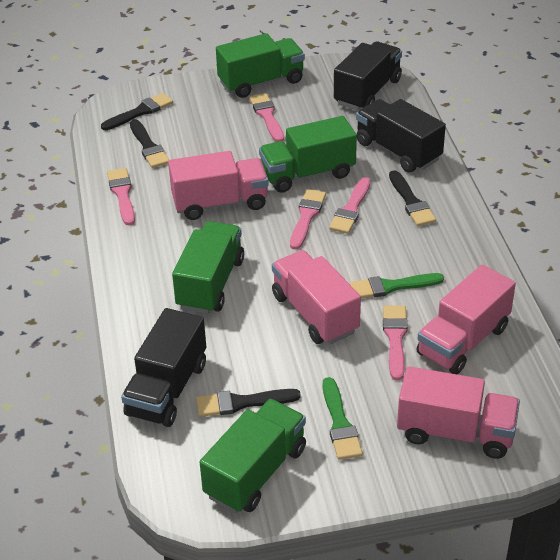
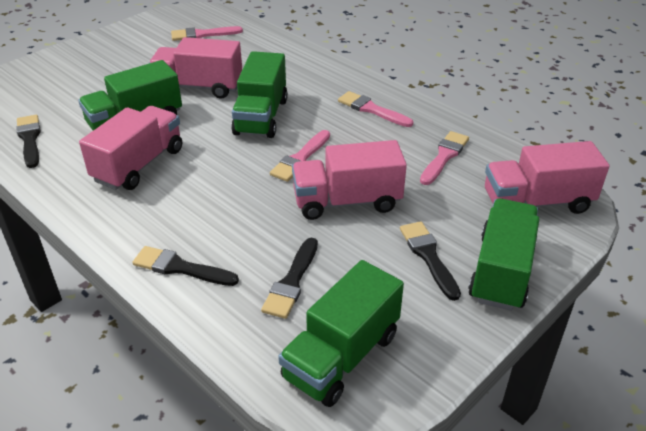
black truck: [121,308,206,427] [334,41,402,111] [356,99,446,173] = 3 -> none = 0
green brush: [322,377,363,460] [350,273,444,298] = 2 -> none = 0
pink brush: [107,168,135,225] [249,93,284,142] [290,189,326,250] [329,177,370,234] [383,305,408,380] = 5 -> [171,26,243,41] [270,130,330,182] [338,91,413,127] [420,131,469,185] = 4

